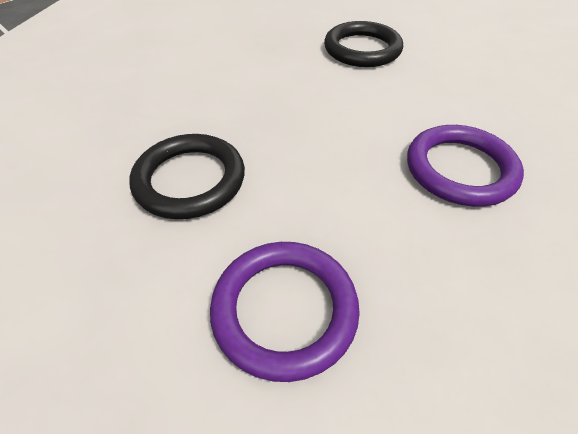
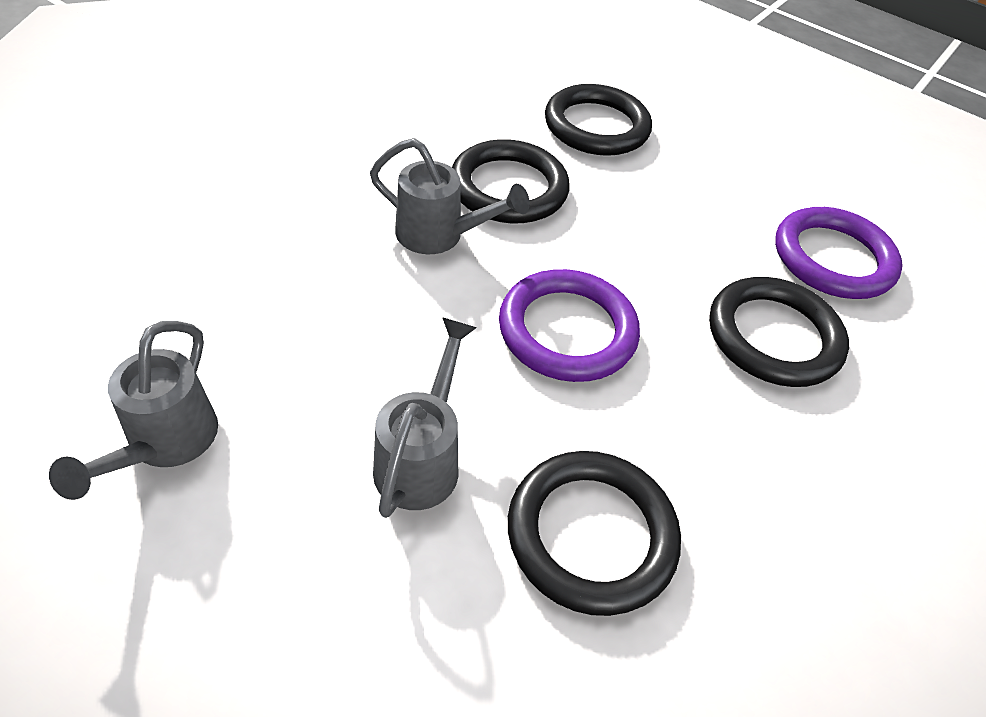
black ring: [129,134,245,219] [324,21,403,67] = 2 -> [452,139,569,223] [508,451,681,616] [545,84,652,156] [709,277,849,387] = 4
grey watering can: none = 0 -> [49,321,218,500] [370,138,530,254] [373,317,477,518] = 3

